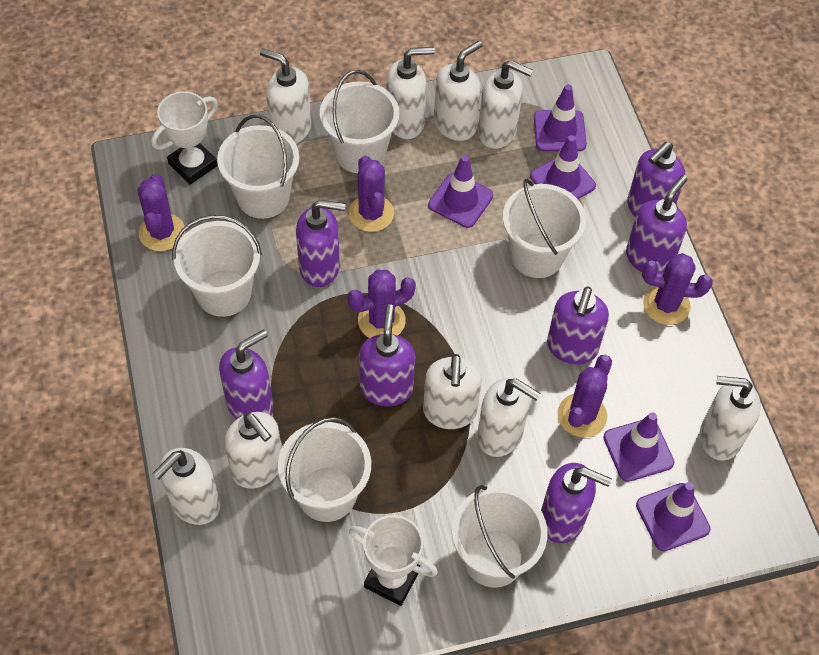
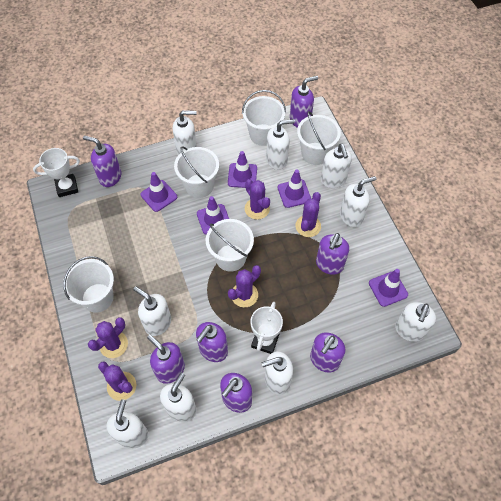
white bucket: [172,215,262,317] [217,115,299,219] [278,417,371,522] [320,70,399,173] [452,485,548,588] [503,179,586,278] = 6 -> [63,256,114,313] [174,146,219,198] [206,219,254,272] [242,90,286,146] [297,111,341,165] = 5

